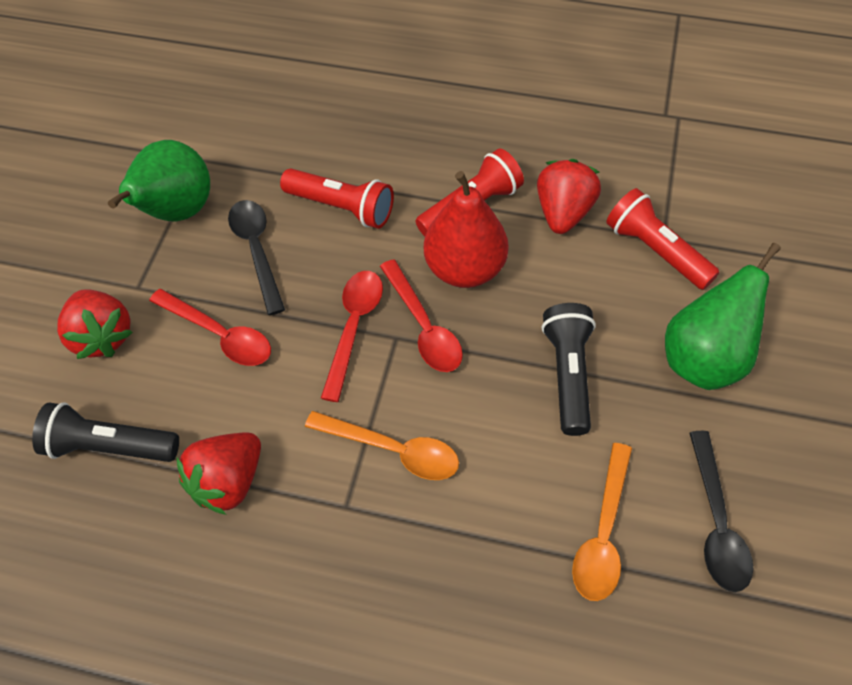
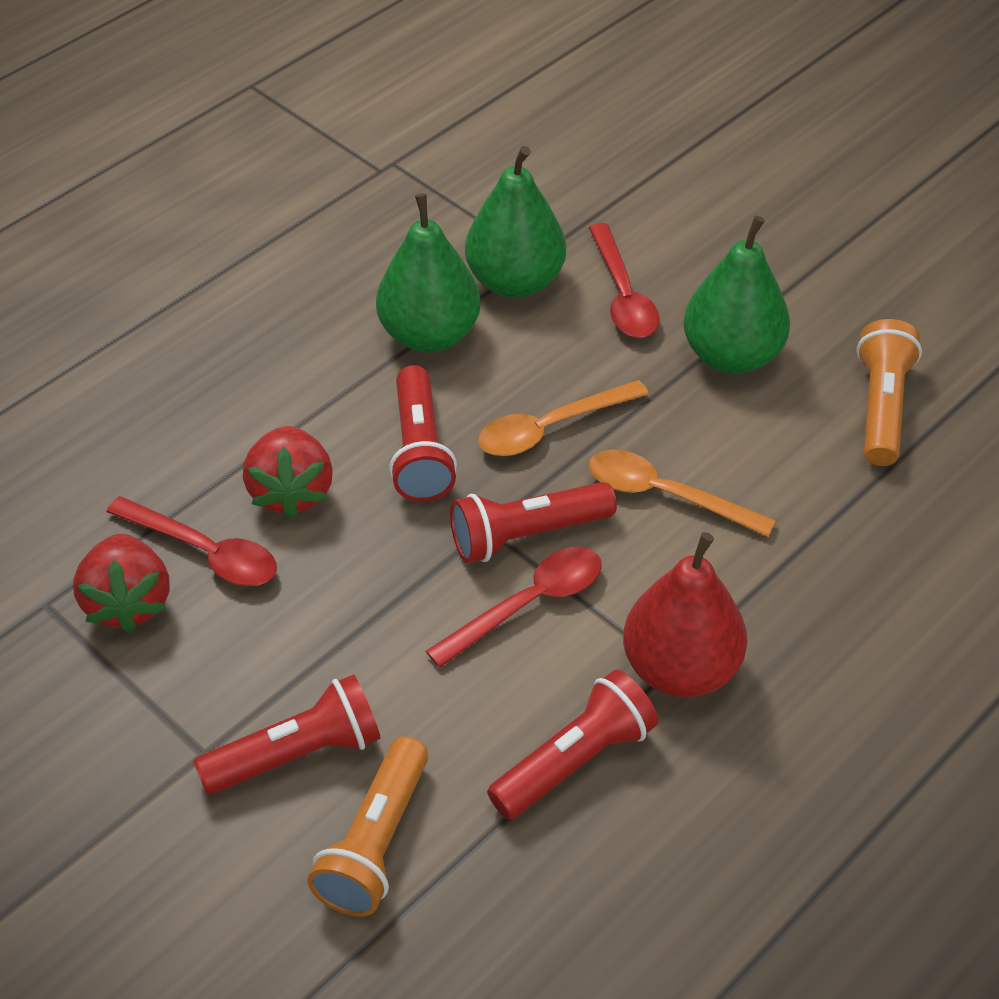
black flashlight: [32,402,179,462] [542,303,596,436] = 2 -> none = 0
black spoon: [228,200,285,315] [690,431,753,592] = 2 -> none = 0
green pear: [108,140,210,221] [665,243,781,390] = 2 -> [376,193,481,353] [465,146,566,298] [683,216,790,374] = 3
orange flashlight: none = 0 -> [307,736,428,917] [857,319,922,466] = 2
red flashlight: [280,169,394,229] [416,148,524,236] [606,188,720,290] = 3 -> [194,674,381,794] [389,365,457,502] [450,482,617,563] [487,670,658,819] = 4
red strawberry: [57,289,133,359] [177,432,261,515] [537,159,601,234] = 3 -> [73,534,169,633] [243,426,333,519] = 2

